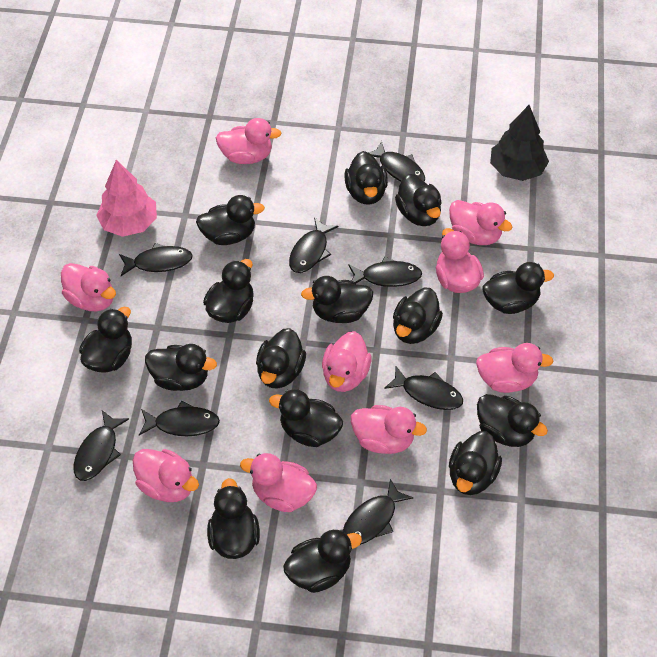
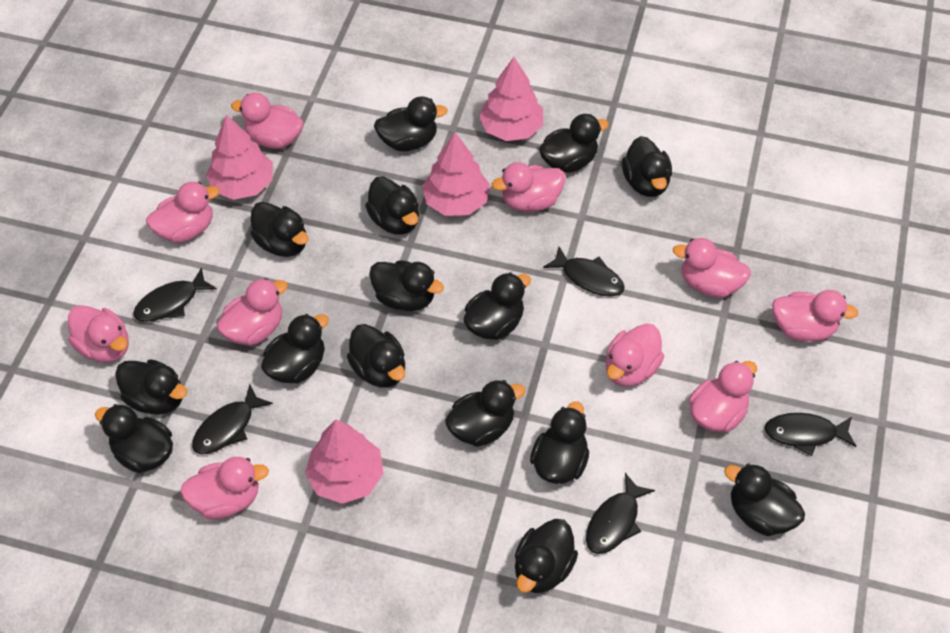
black fish: [73,410,129,481] [119,243,193,276] [139,401,220,436] [289,217,339,273] [343,479,414,545] [348,257,422,287] [368,141,425,182] [384,366,463,410] = 8 -> [133,267,217,322] [192,384,273,454] [543,247,625,297] [586,473,655,554] [765,413,856,455] = 5
black tree: [490,105,549,181] = 1 -> none = 0
pink duck: [61,263,116,311] [133,449,199,502] [216,118,282,164] [240,453,317,512] [322,331,372,392] [351,405,427,454] [436,228,484,293] [449,200,513,245] [476,343,553,393] = 9 -> [68,305,129,363] [146,182,220,243] [180,457,269,519] [217,278,288,346] [231,93,304,149] [492,162,566,212] [606,323,664,387] [673,238,751,298] [689,361,757,432] [772,290,858,342] = 10
pink tree: [96,160,157,237] = 1 -> [206,115,273,200] [305,419,384,504] [422,132,490,216] [479,57,543,141] = 4

